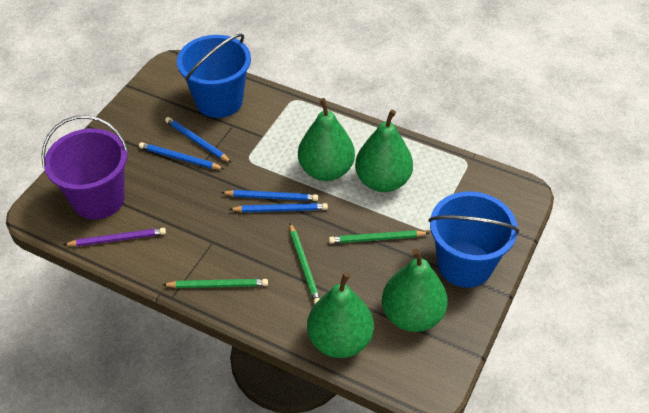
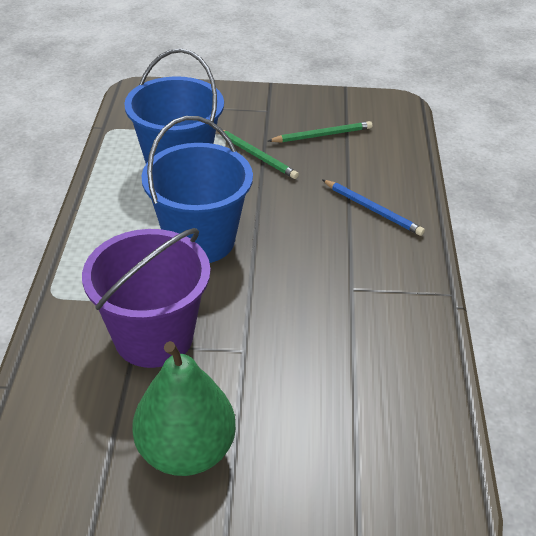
blue pencil: [139,142,224,169] [165,117,232,163] [221,190,318,201] [229,203,328,212] = 4 -> [323,180,425,236] = 1
green pear: [298,98,355,181] [307,272,374,358] [355,109,413,192] [382,248,448,332] = 4 -> [132,341,236,476] = 1
green pencil: [163,279,268,288] [290,223,320,304] [329,230,429,243] = 3 -> [217,130,299,179] [268,121,372,143] = 2
purple pencil: [63,228,166,246] = 1 -> none = 0

